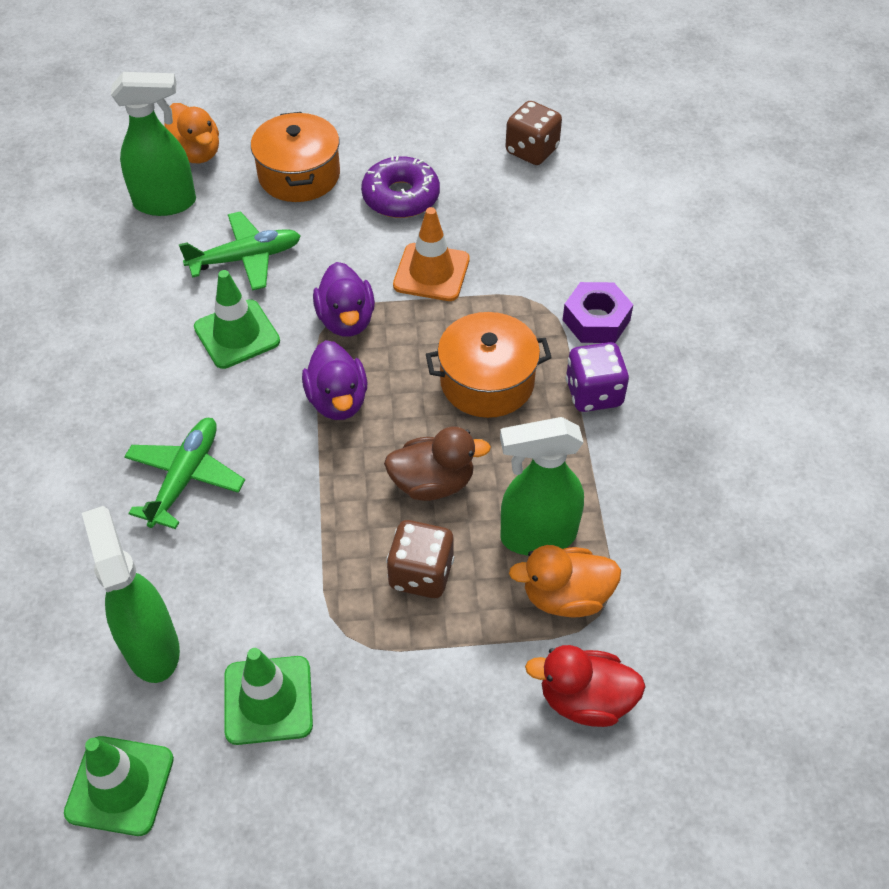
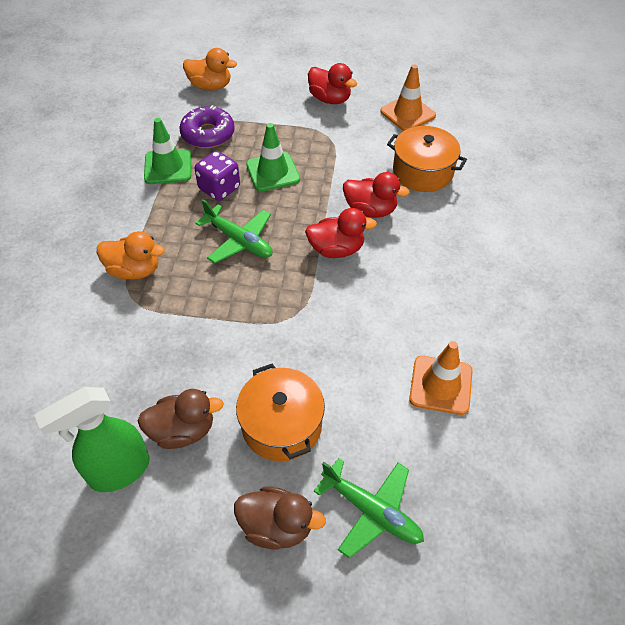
brown dice: [386,520,454,598] [505,101,562,165] = 2 -> none = 0
brown duck: [384,426,491,501] = 1 -> [138,389,224,449] [234,486,326,549] = 2
green spray bottle: [82,506,180,683] [111,72,196,216] [500,417,584,556] = 3 -> [34,387,150,492] = 1
green traffic cone: [64,736,174,836] [194,270,280,369] [224,648,313,745] = 3 -> [144,118,191,184] [246,123,300,192] = 2
orange traffic cone: [393,207,470,301] = 1 -> [380,65,436,131] [409,341,472,415] = 2
purple duck: [302,340,367,420] [313,262,375,336] = 2 -> none = 0
purple nut: [563,282,633,343] = 1 -> none = 0
red duck: [525,645,646,727] = 1 -> [305,208,377,258] [308,63,357,104] [343,172,410,218] = 3

